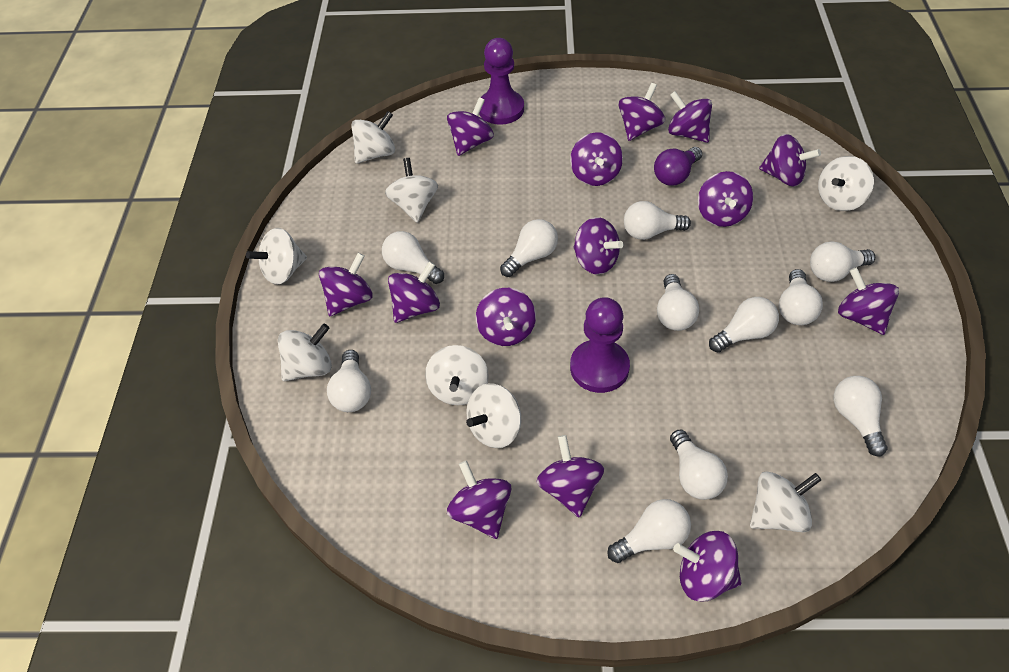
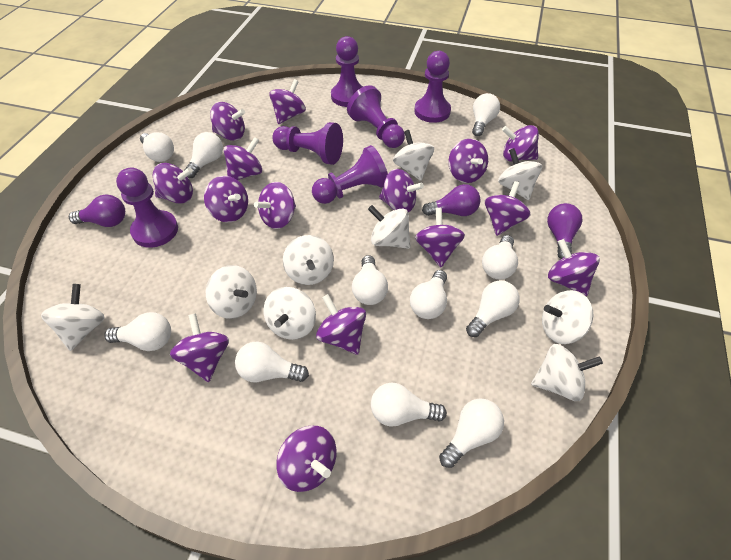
purple light bulb: [654,147,702,186] = 1 -> [69,195,125,227] [422,184,481,216] [547,203,582,259] = 3
purple pawn: [479,38,524,125] [570,297,630,393] = 2 -> [116,167,178,248] [272,122,343,165] [312,145,388,204] [331,36,363,107] [347,85,405,148] [414,51,451,123] = 6
purple spinning top: [319,253,373,316] [388,261,440,323] [447,97,494,156] [447,460,511,539] [476,288,536,346] [536,435,604,518] [570,132,623,186] [574,217,623,275] [619,83,665,141] [668,91,712,143] [673,531,742,602] [698,171,753,227] [759,134,821,187] [838,267,899,335] = 14 -> [153,163,193,204] [170,313,229,382] [204,176,248,222] [210,102,245,141] [224,137,262,180] [254,182,296,229] [269,79,306,124] [276,426,337,492] [316,294,366,355] [379,169,424,213] [415,208,465,267] [448,139,488,183] [485,181,531,236] [502,125,539,162] [548,239,600,296] = 15
white spinning top: [246,228,307,285] [278,323,332,381] [351,111,395,164] [385,158,438,223] [425,345,489,405] [466,383,521,448] [750,472,821,532] [818,156,874,211] = 8 -> [41,284,105,351] [205,265,257,319] [264,287,316,340] [283,235,334,285] [368,205,411,249] [393,130,434,181] [498,148,542,200] [531,344,603,401] [542,290,593,344] = 9

